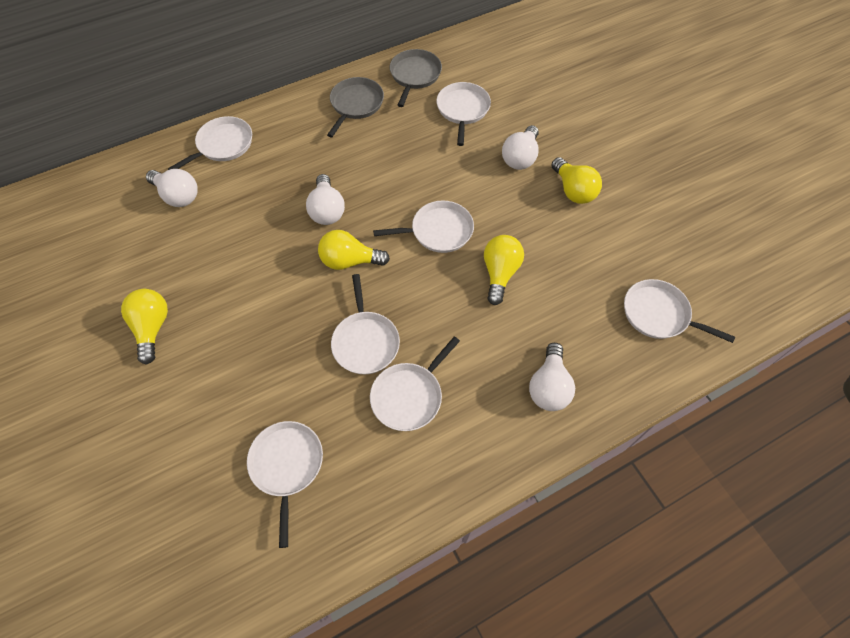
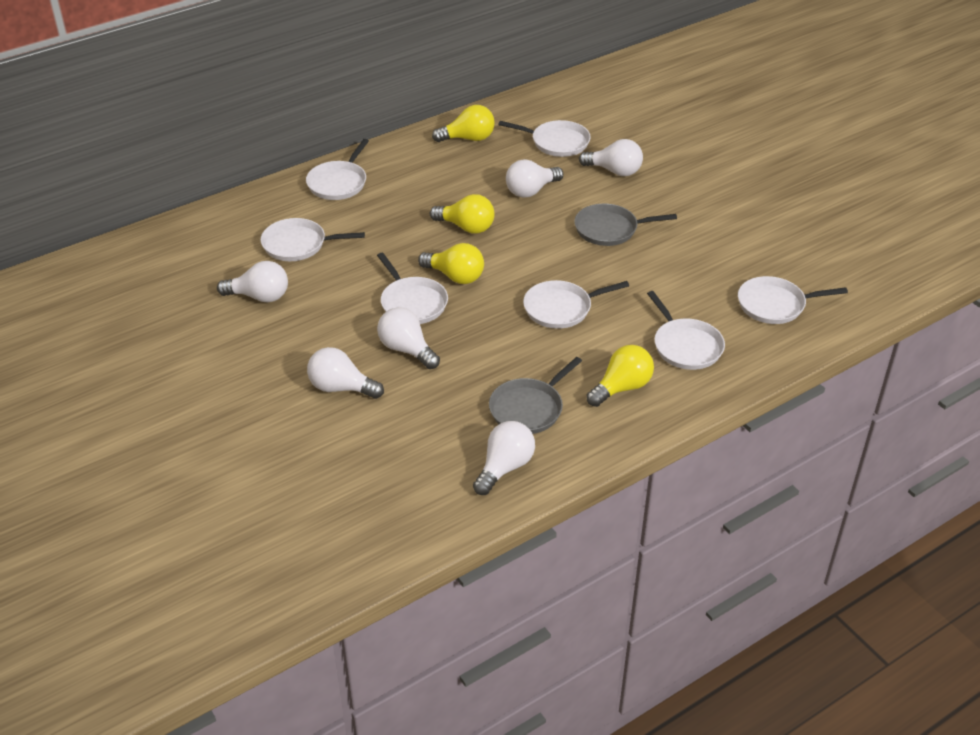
white light bulb: [146,169,198,207] [306,174,345,225] [502,125,539,170] [529,343,575,411] = 4 -> [217,261,288,302] [307,347,384,399] [377,307,440,369] [473,421,535,495] [506,159,563,198] [579,139,643,176] = 6

